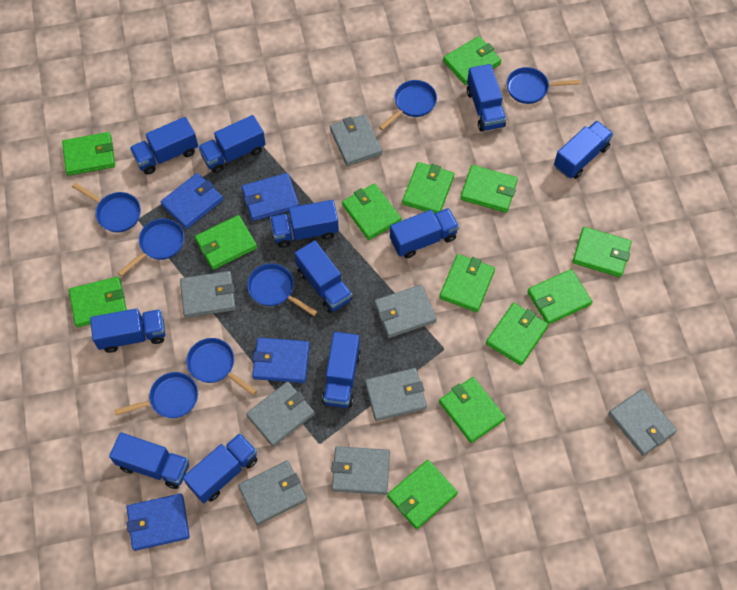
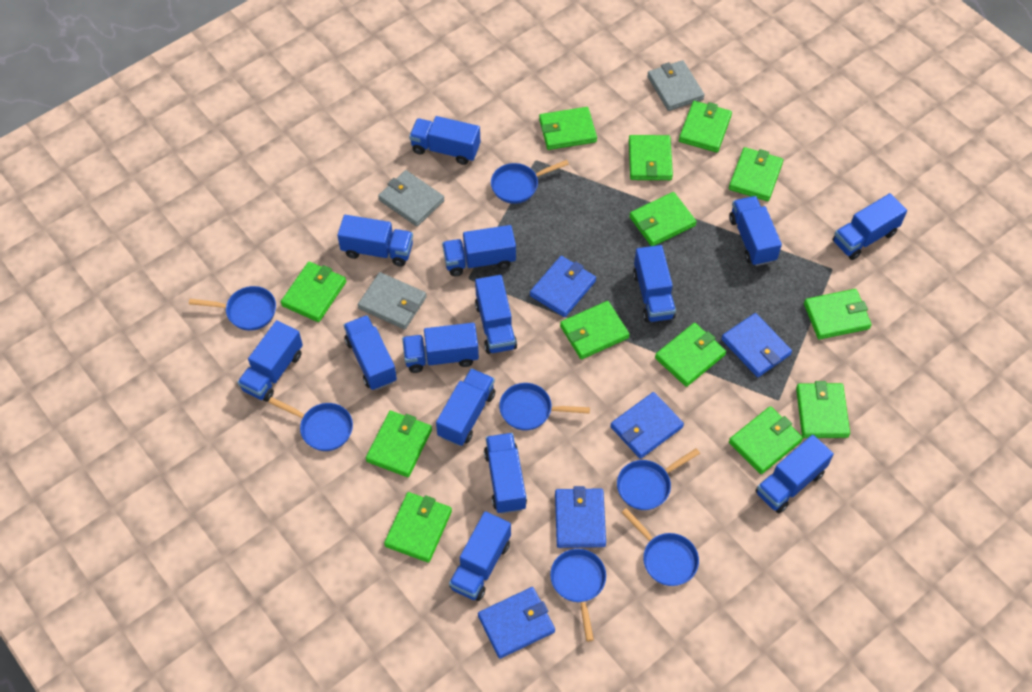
blue truck: [90,308,165,353] [109,432,189,489] [130,117,198,175] [183,433,257,503] [198,115,266,173] [270,200,339,248] [295,240,352,313] [322,332,361,408] [390,208,459,258] [467,64,506,131] [554,121,614,179] = 11 -> [237,320,303,402] [337,215,413,266] [344,315,397,390] [402,323,479,373] [409,116,480,165] [436,368,495,446] [442,225,516,276] [449,511,511,601] [475,275,517,354] [484,433,527,514] [633,245,676,322] [729,196,782,266] [755,435,834,513] [833,193,907,260] = 14
blue wallet: [127,493,190,551] [161,173,223,229] [242,173,299,221] [252,338,310,383] = 4 -> [478,587,555,659] [530,256,596,317] [555,486,606,548] [610,392,684,459] [721,313,792,377] = 5
grey wallet: [180,271,236,318] [238,460,307,525] [246,381,315,447] [330,114,382,166] [331,446,390,495] [365,368,427,421] [374,285,437,338] [608,389,677,456] = 8 -> [358,272,427,330] [378,170,445,227] [647,60,705,111] = 3

